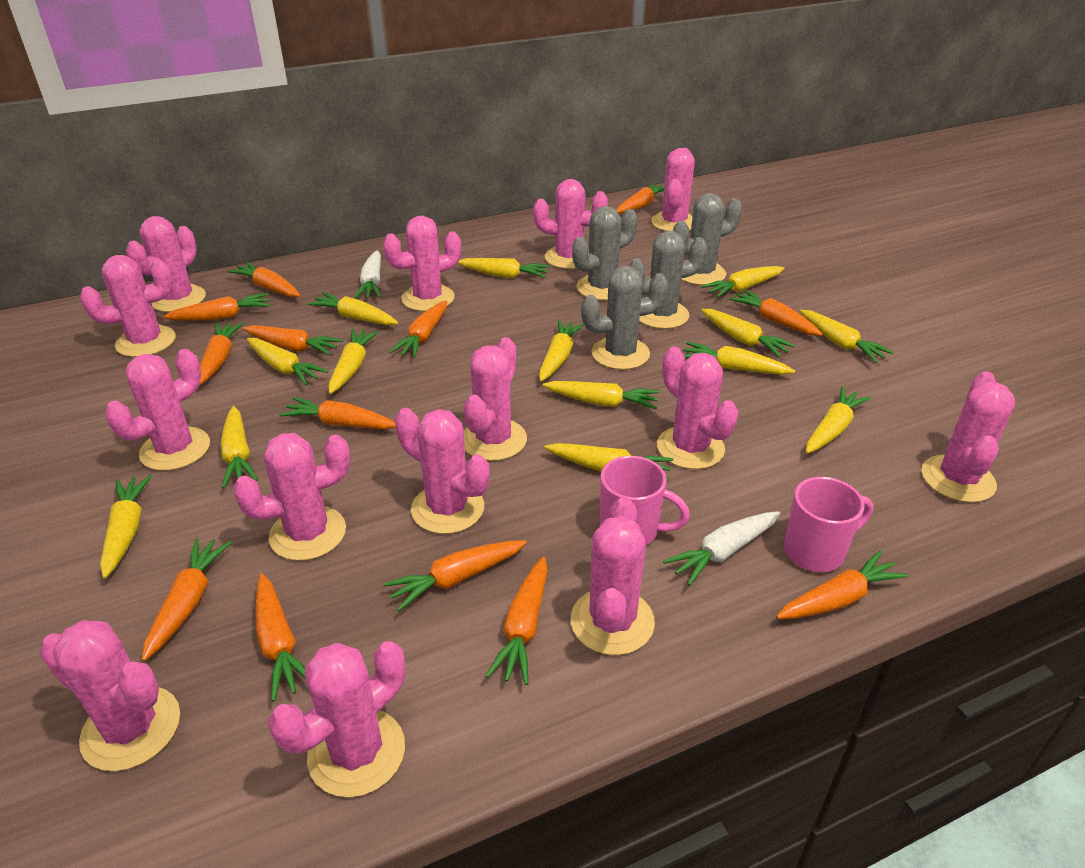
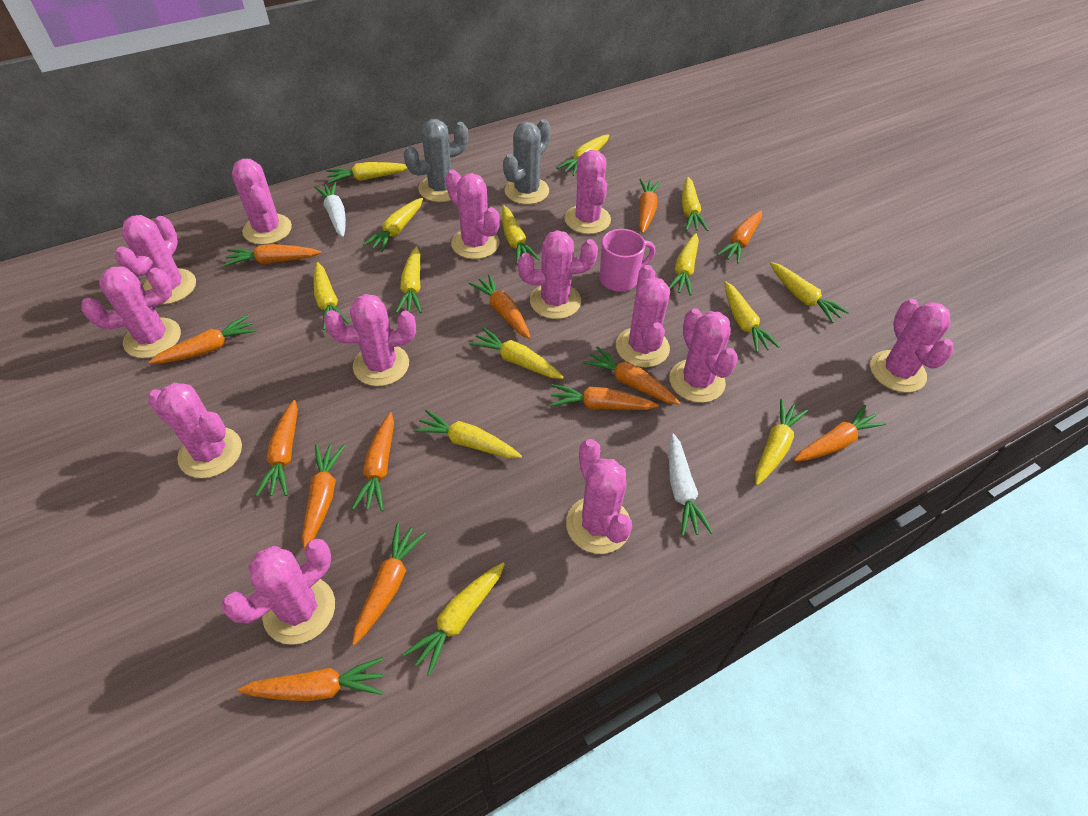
grey cactus: [572,206,638,300] [581,266,669,370] [628,231,708,329] [673,193,742,285] = 4 -> [404,119,468,202] [503,119,551,205] = 2
pink cactus: [39,620,180,771] [80,255,175,357] [105,349,210,471] [126,216,206,312] [233,433,350,561] [268,641,405,797] [383,216,461,312] [395,408,490,534] [464,337,527,461] [533,179,608,269] [571,497,655,655] [651,148,695,231] [657,347,739,469] [922,371,1015,503] = 14 -> [81,266,181,358] [115,215,196,305] [148,383,242,478] [222,539,335,645] [232,159,292,245] [324,294,416,386] [446,169,500,259] [518,230,598,319] [565,150,611,234] [566,439,632,554] [616,265,670,367] [669,308,738,403] [870,299,954,393] = 13
pink mug: [600,456,690,545] [784,477,873,572] = 2 -> [600,229,656,292] = 1

